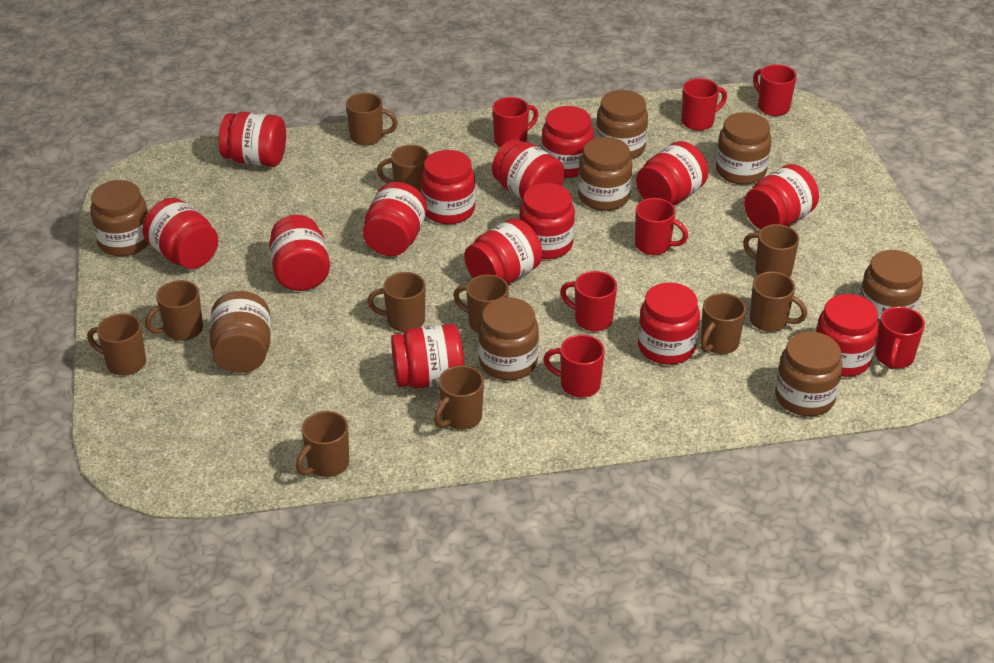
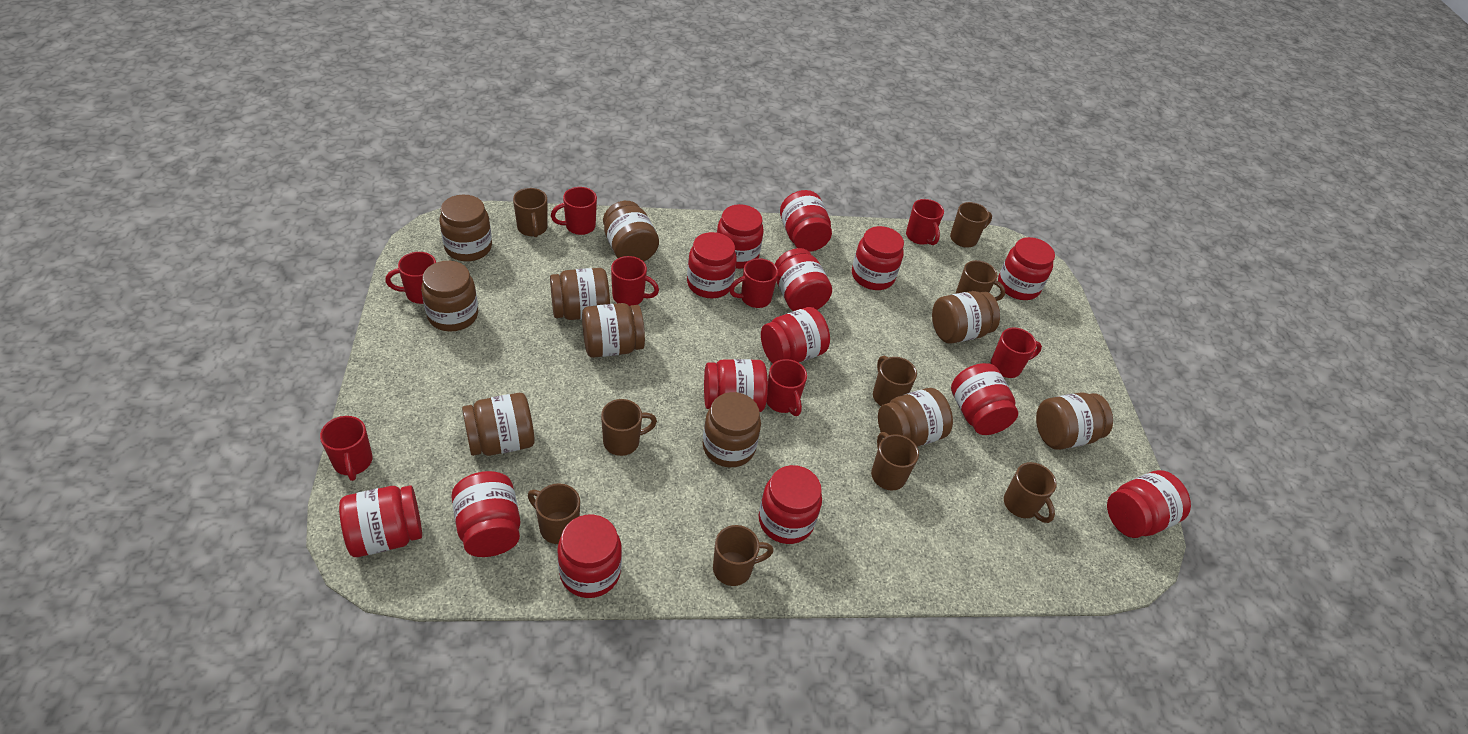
brown jar: [90,180,149,256] [210,291,271,373] [478,297,539,380] [578,137,632,211] [596,90,648,160] [716,112,771,185] [775,331,842,416] [860,250,923,326] = 8 -> [421,261,478,332] [439,195,492,261] [462,393,535,456] [550,268,610,320] [582,303,645,358] [603,201,659,262] [703,392,761,467] [878,388,953,447] [932,291,1000,344] [1036,393,1113,450] = 10
brown mug: [87,313,146,376] [145,280,203,341] [296,411,349,477] [346,93,398,146] [367,272,426,332] [377,145,429,193] [434,365,484,430] [453,274,509,333] [701,293,746,354] [743,224,799,277] [750,272,807,332] = 11 -> [513,188,548,237] [528,483,580,544] [601,399,657,456] [713,525,773,586] [871,432,919,491] [873,356,917,406] [950,202,992,247] [956,260,1005,301] [1004,462,1057,523] = 9
red mug: [493,97,539,148] [543,335,605,398] [560,271,617,331] [635,198,688,255] [682,78,727,131] [753,64,797,116] [875,307,925,369] = 7 -> [320,416,373,481] [385,252,436,304] [551,187,597,235] [611,256,659,307] [729,258,778,308] [767,359,807,416] [906,199,944,245] [991,327,1042,378] = 8

